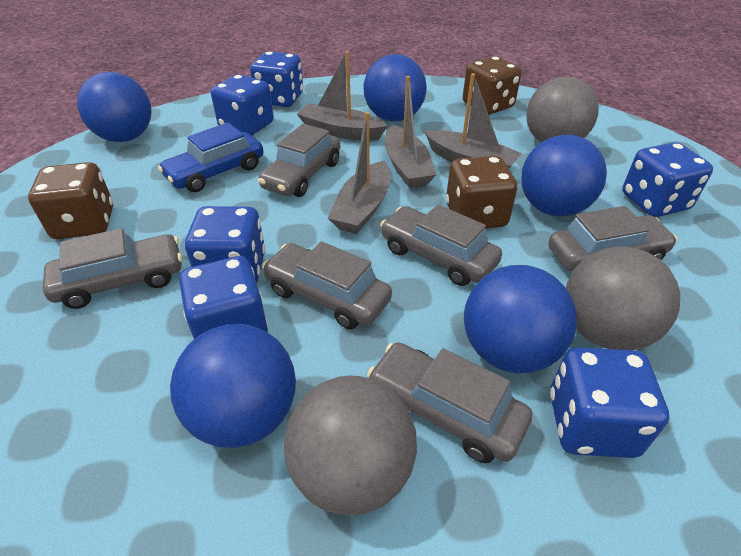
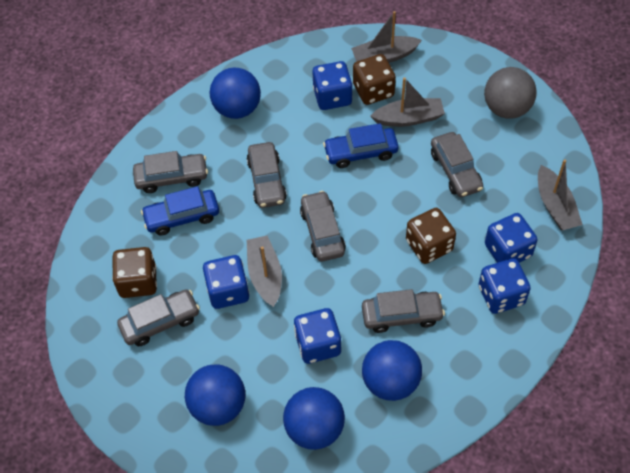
blue ball: [77,72,152,142] [170,324,296,448] [363,54,427,121] [464,265,577,373] [521,135,607,216] = 5 -> [185,365,245,426] [210,67,261,119] [283,387,345,450] [362,340,422,401] = 4
blue car: [158,122,263,192] = 1 -> [141,186,219,236] [323,123,399,168] = 2
blue dice: [179,256,268,339] [185,206,265,283] [211,74,274,136] [250,51,303,107] [550,347,669,458] [622,142,713,217] = 6 -> [203,255,249,309] [294,308,341,364] [313,61,353,110] [478,258,531,314] [485,213,538,263] = 5
grey ball: [284,375,417,516] [526,77,599,142] [566,247,680,350] = 3 -> [484,67,537,119] = 1

